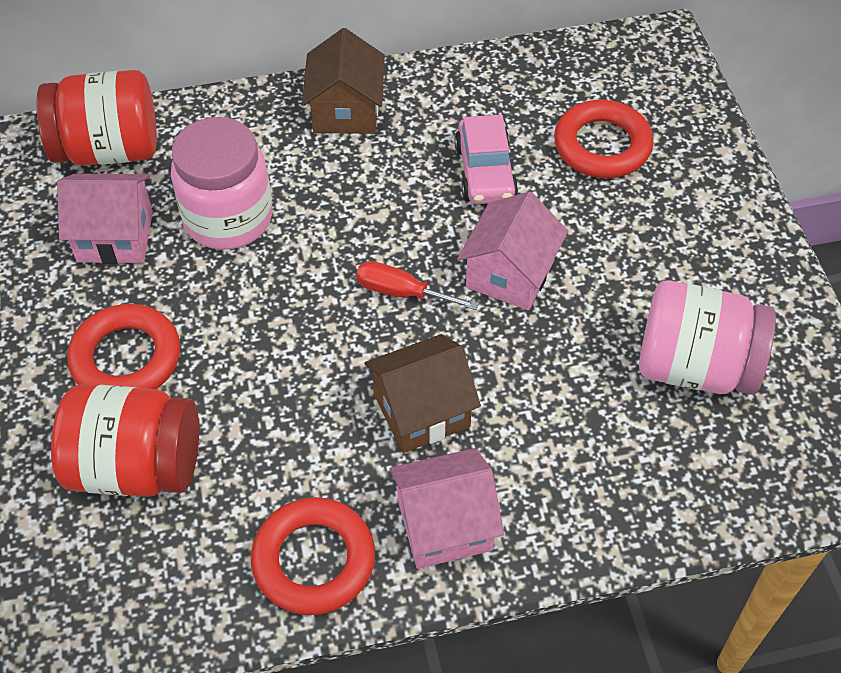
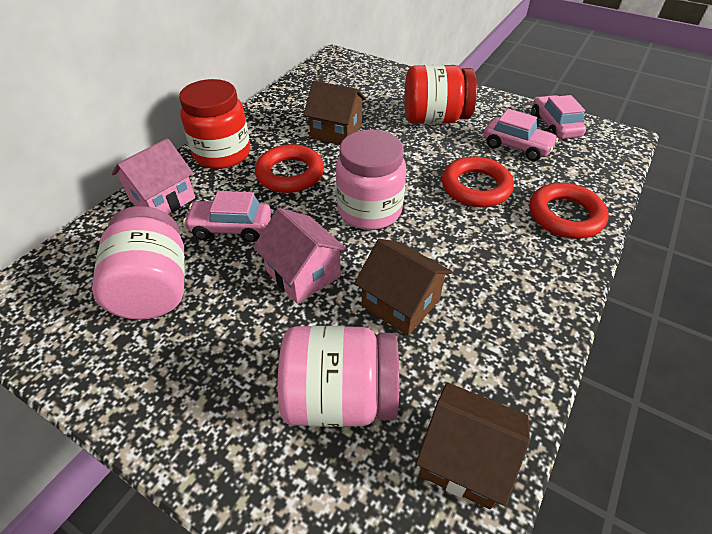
brown house: [302,28,385,134] [364,334,481,453] = 2 -> [304,81,366,145] [354,239,452,336] [416,382,530,509] = 3
pink car: [454,114,518,204] = 1 -> [183,191,271,242] [484,109,558,161] [531,95,586,139] = 3
pink house: [57,174,153,264] [389,448,504,569] [457,192,568,310] = 3 -> [111,138,195,214] [253,208,348,304] = 2
pink jar: [171,117,272,250] [639,280,776,395] = 2 -> [92,206,185,320] [278,326,399,427] [336,130,406,230] = 3
red screwdriver: [356,261,479,310] = 1 -> none = 0

